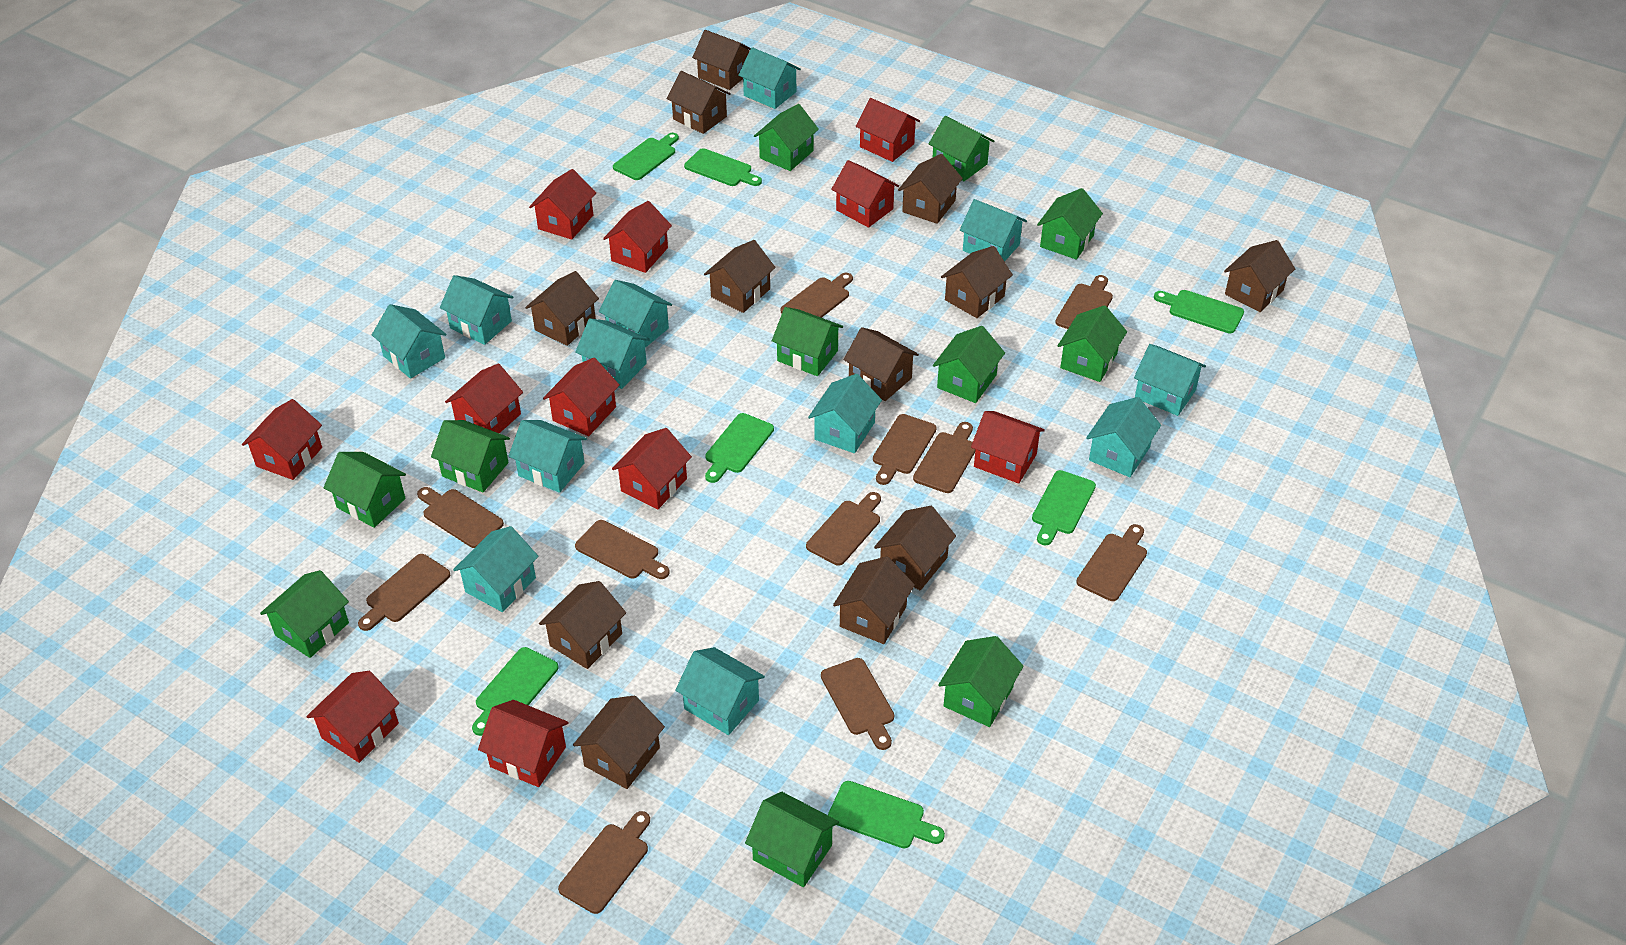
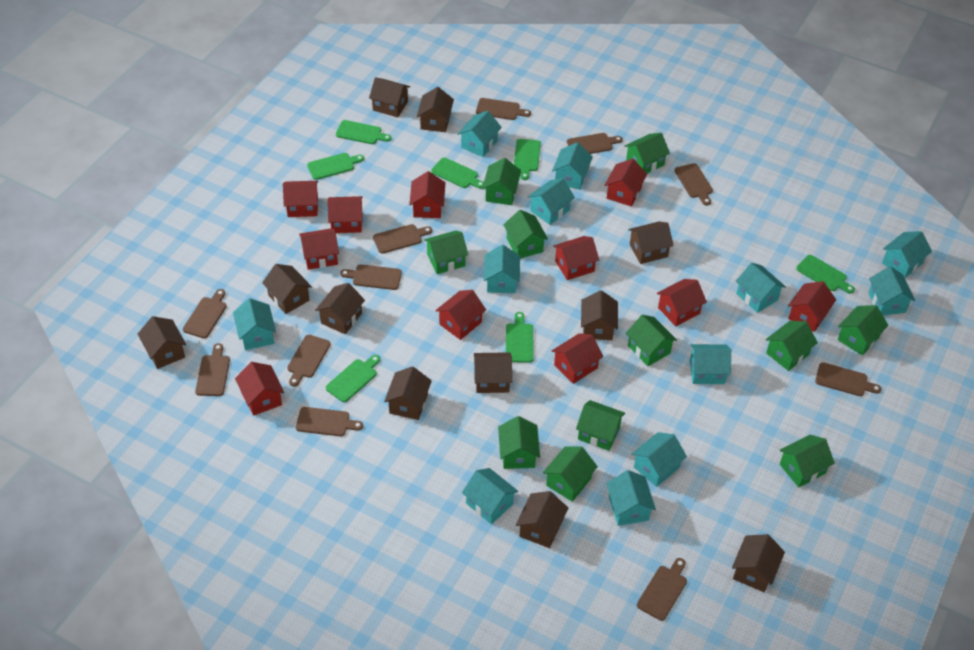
brown house: [525,271,599,346] [539,581,626,669] [573,695,665,789] [667,71,731,134] [692,30,751,90] [704,240,776,313] [833,556,915,644] [843,327,919,401] [874,506,956,590] [898,154,963,224] [941,246,1013,318] [1224,240,1295,312] = 12 -> [138,316,186,369] [262,264,312,314] [315,283,365,334] [369,77,410,117] [384,366,432,420] [417,87,454,132] [474,352,512,393] [516,491,568,548] [581,290,618,340] [628,221,674,264] [732,534,785,592] = 11

